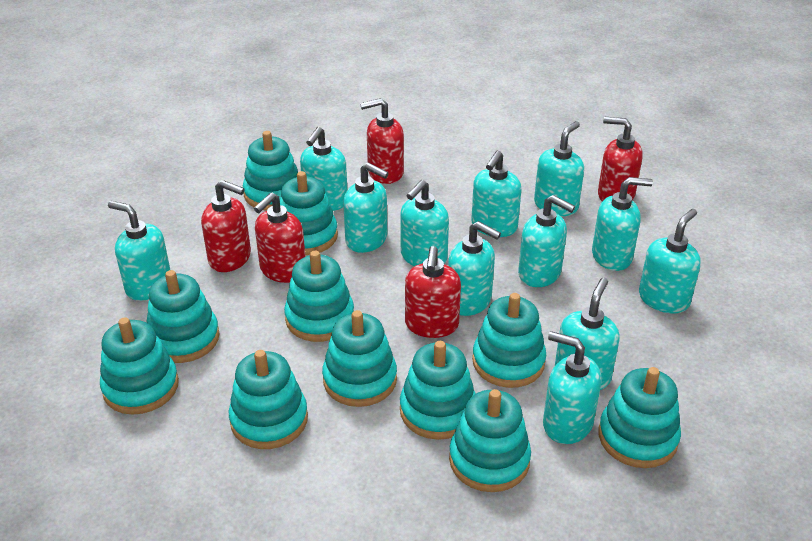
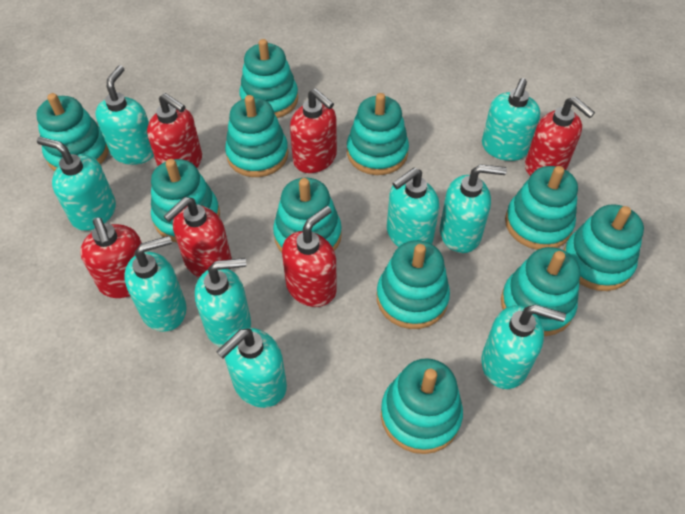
red soap dispenser: [201,180,251,272] [254,192,305,283] [360,98,404,184] [405,246,461,338] [598,117,643,202] = 5 -> [80,217,142,298] [147,93,202,168] [163,197,232,278] [282,206,337,307] [290,88,337,173] [525,97,595,176] = 6
turquoise soap dispenser: [108,201,170,301] [300,127,347,211] [343,162,389,253] [400,180,449,266] [448,221,501,316] [471,151,521,237] [518,195,575,287] [534,121,584,216] [543,331,602,444] [555,278,620,390] [592,177,653,271] [639,209,701,313] = 12 -> [37,137,116,231] [95,65,154,165] [124,236,186,332] [195,258,251,347] [216,328,287,408] [387,168,439,247] [440,164,507,253] [481,305,566,389] [482,78,540,161] = 9

